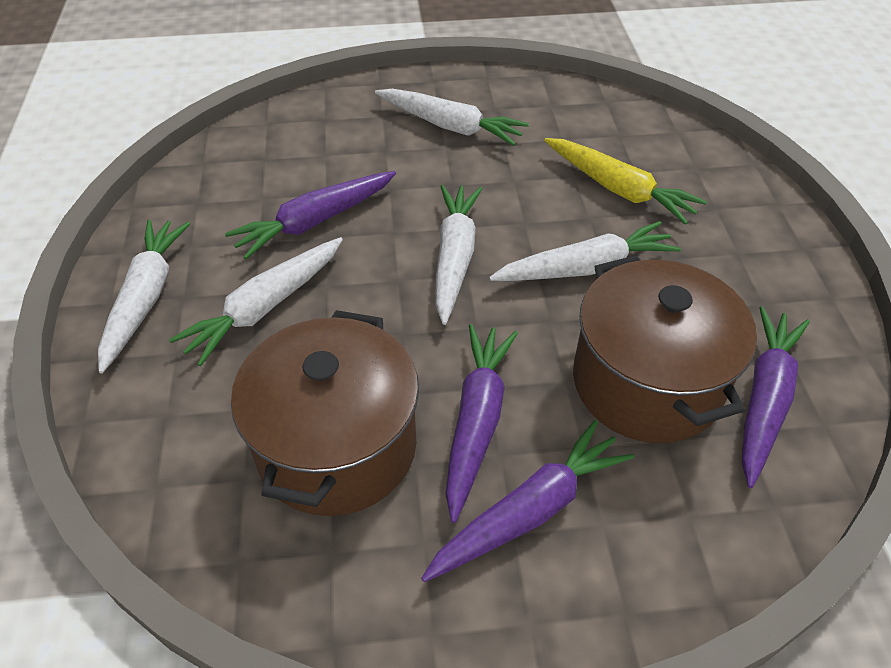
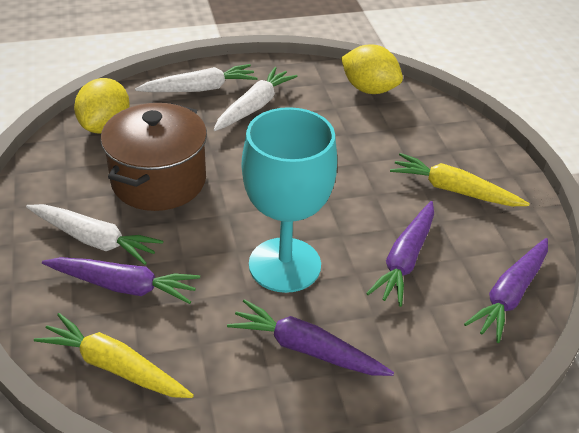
brown pot: [231,310,419,516] [573,255,757,443] = 2 -> [101,103,207,211] = 1
turquoise goblet: none = 0 -> [242,107,337,293] = 1
white carrot: [98,220,190,373] [169,237,343,366] [375,89,529,146] [435,185,482,325] [489,221,681,281] = 5 -> [26,204,163,265] [135,64,257,92] [213,67,298,131] = 3
yellow carrot: [544,138,707,225] = 1 -> [34,313,194,398] [390,153,530,206] = 2
yellow lemon: none = 0 -> [74,78,130,134] [341,44,403,94] = 2

